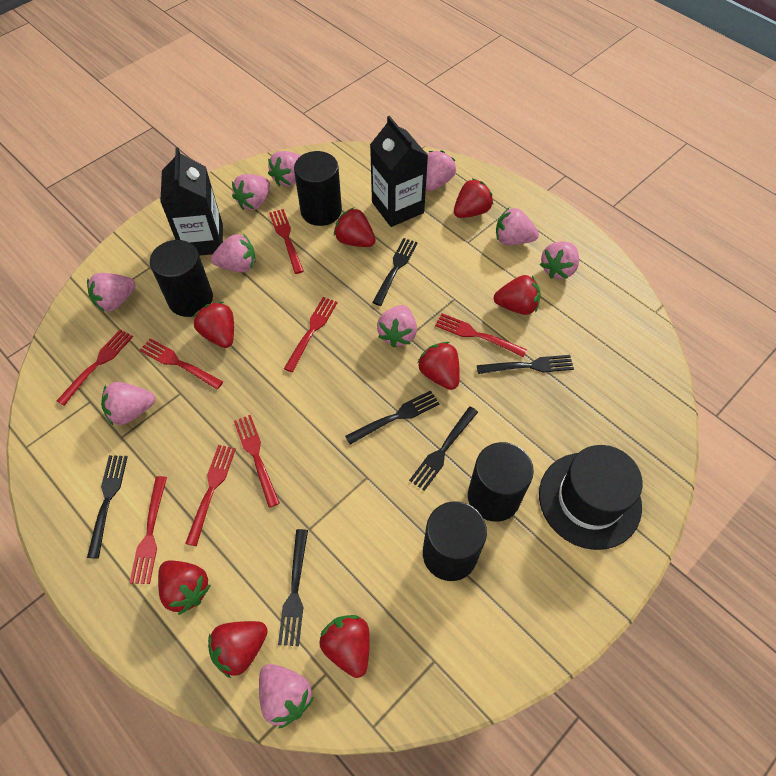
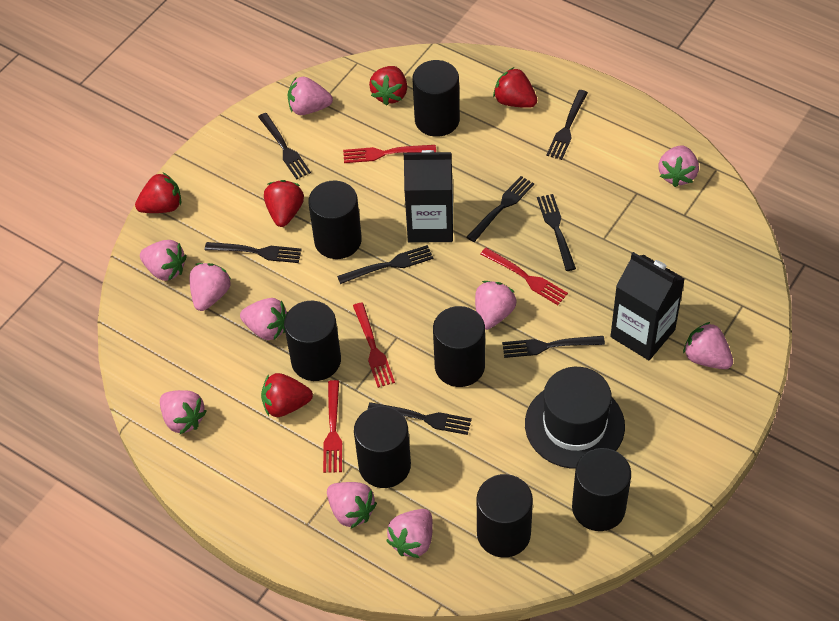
black cylinder: [150,240,213,317] [294,151,342,226] [423,501,487,581] [468,442,534,522] = 4 -> [284,301,341,381] [308,181,362,259] [354,406,411,488] [412,60,460,137] [433,306,485,387] [477,474,533,558] [572,448,631,531] = 7
black fork: [87,455,128,558] [278,529,308,646] [345,390,440,445] [372,238,418,306] [409,407,478,491] [477,355,574,374] = 6 -> [205,242,302,263] [258,113,311,180] [337,245,434,284] [368,402,472,435] [467,176,534,242] [502,336,605,358] [537,194,576,271] [546,90,588,160] = 8
red fork: [57,329,133,406] [129,476,167,584] [139,338,223,389] [185,445,236,546] [234,415,280,508] [269,209,304,274] [284,297,338,372] [435,313,527,357] = 8 -> [323,380,342,473] [343,145,436,163] [353,303,395,388] [480,248,568,305] = 4
red strawberry: [158,560,211,615] [193,302,234,348] [208,621,268,678] [320,615,370,678] [334,208,376,247] [418,342,460,390] [454,179,493,218] [493,275,541,315] = 8 -> [135,173,181,213] [261,373,313,417] [264,180,304,227] [369,66,407,106] [493,67,537,108] = 5

